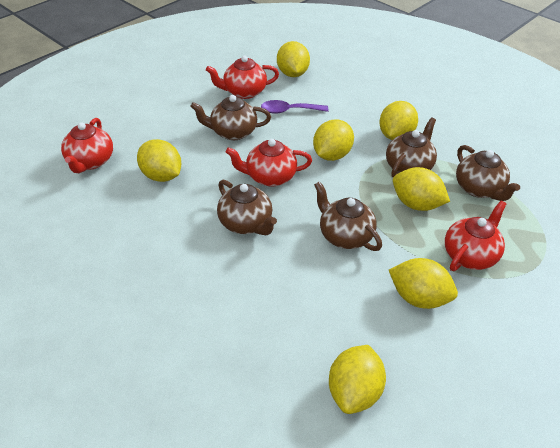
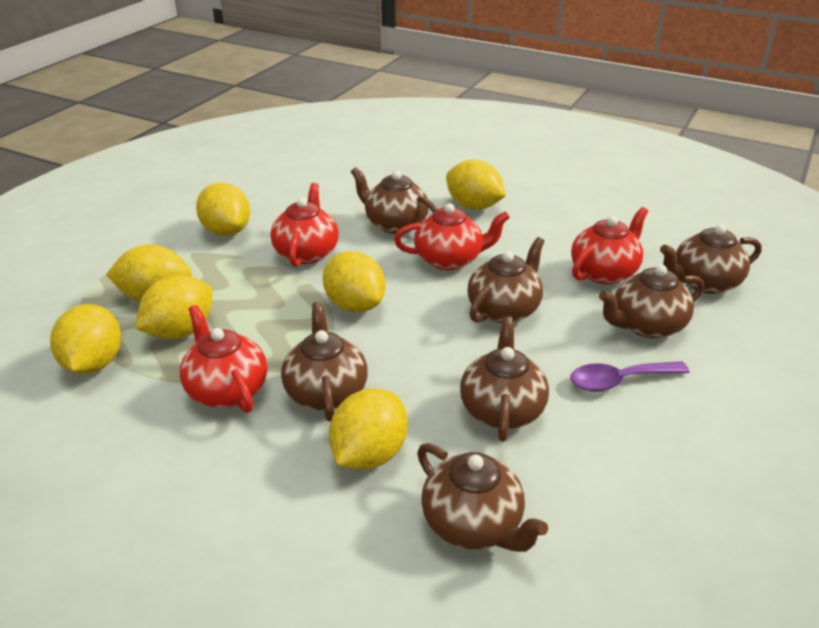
brown teapot: [191,95,271,140] [217,180,277,235] [314,181,382,251] [386,117,437,177] [456,145,520,201] = 5 -> [281,302,368,421] [351,167,438,234] [417,443,548,552] [460,316,549,441] [467,237,544,323] [599,265,704,338] [660,224,762,294] = 7

